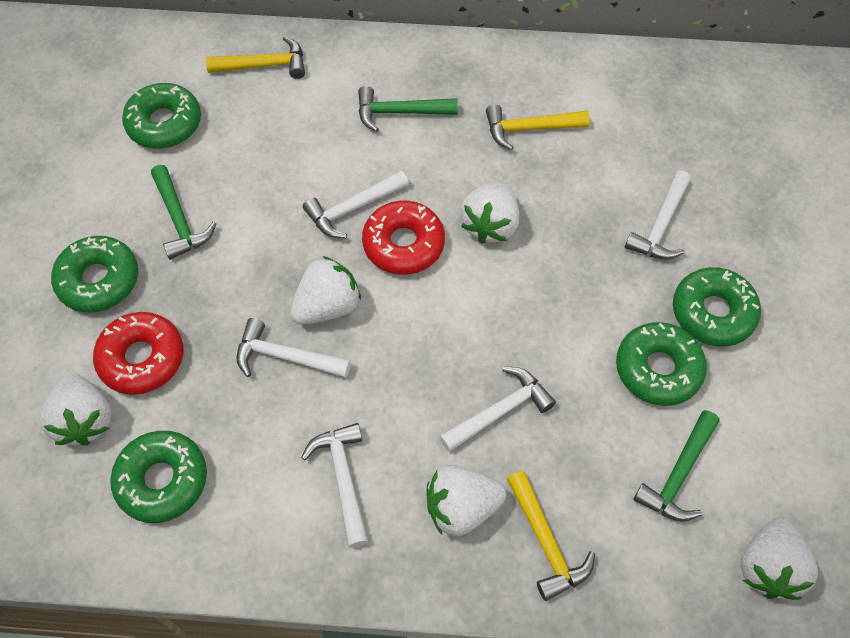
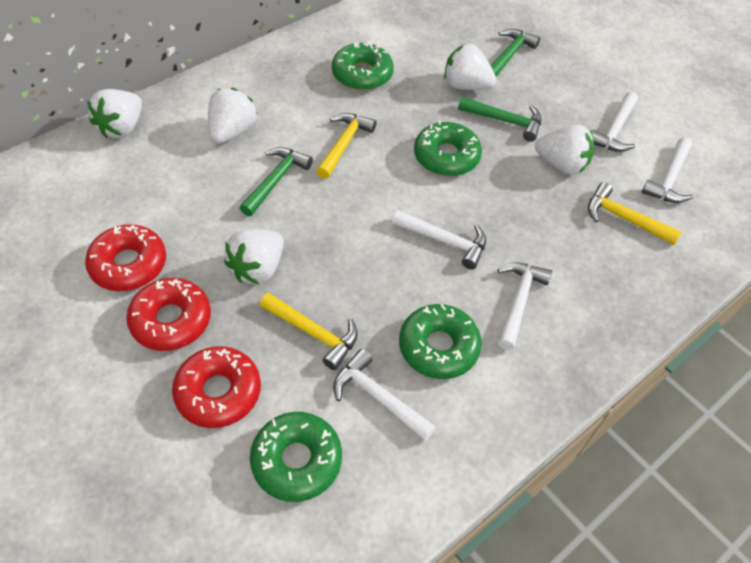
green donut: [51,236,138,312] [110,431,207,523] [122,83,201,149] [616,322,707,406] [673,267,761,346] = 5 -> [250,412,342,502] [332,42,394,91] [399,304,482,379] [414,121,482,176] = 4
red donut: [93,312,183,395] [362,201,445,275] = 2 -> [85,224,166,291] [126,278,211,351] [172,346,261,428] = 3

